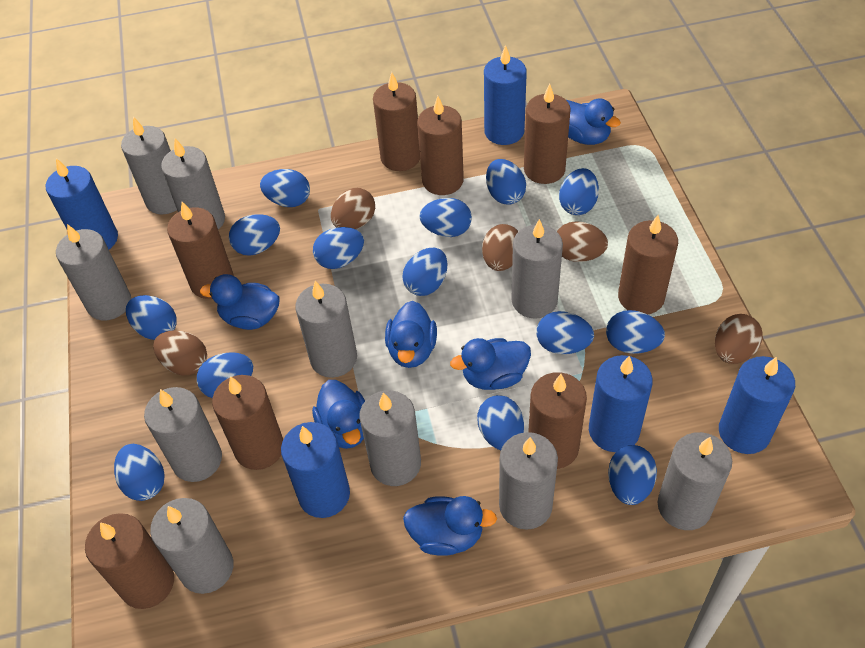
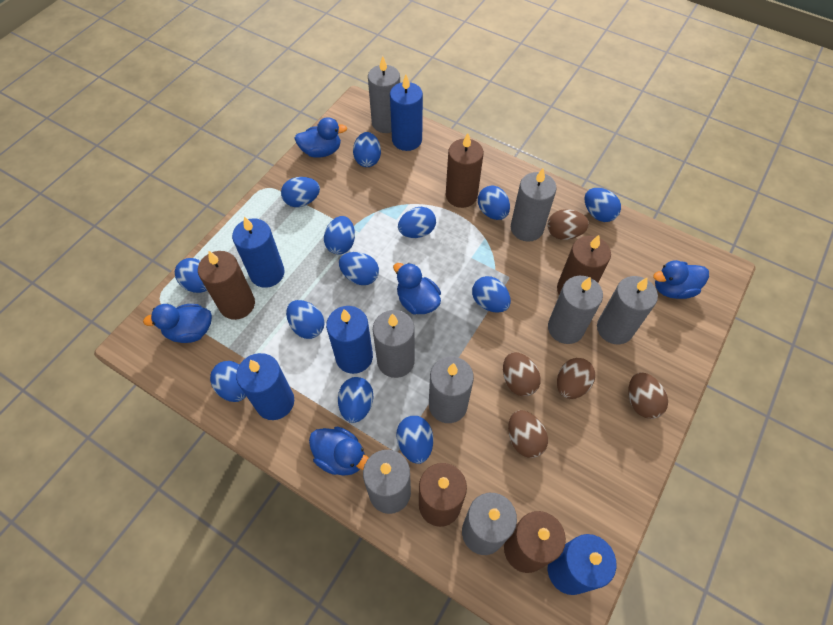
blue duck: [200,274,279,330] [312,380,365,449] [385,301,437,368] [403,496,497,556] [450,338,531,390] [567,98,621,145] = 6 -> [143,304,212,343] [294,117,347,158] [309,426,368,476] [393,263,441,315] [653,260,709,299] = 5
blue egg: [114,444,165,501] [126,295,177,340] [197,352,253,398] [229,214,280,256] [260,169,310,207] [313,227,364,269] [402,248,447,296] [419,198,472,237] [477,395,524,450] [486,159,526,204] [536,311,594,354] [559,168,599,215] [606,310,665,354] [608,445,657,505] = 14 -> [175,258,207,293] [210,361,246,402] [281,177,320,207] [286,300,325,339] [324,216,355,254] [338,377,374,423] [339,252,379,285] [353,132,381,167] [396,416,433,464] [398,207,436,238] [472,276,511,313] [478,186,510,220] [584,188,621,222] = 13
brown candle: [85,513,174,609] [167,202,234,299] [212,375,283,470] [373,72,420,171] [417,96,464,195] [524,84,571,184] [528,372,587,469] [618,215,678,315] = 8 -> [198,251,255,320] [419,463,467,527] [446,133,484,208] [504,511,566,573] [557,235,611,295] = 5
grey candle: [56,224,131,321] [121,117,177,214] [144,387,222,482] [150,498,233,594] [161,138,225,230] [295,281,357,378] [359,390,421,486] [499,432,558,530] [511,219,563,319] [658,432,732,530] = 10 -> [363,450,411,514] [368,56,400,133] [373,310,415,378] [429,356,474,423] [462,493,517,555] [511,168,557,242] [548,276,603,344] [597,276,658,344] = 8

